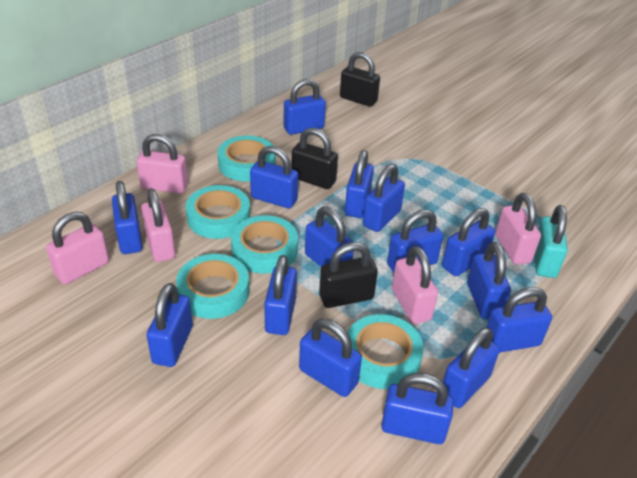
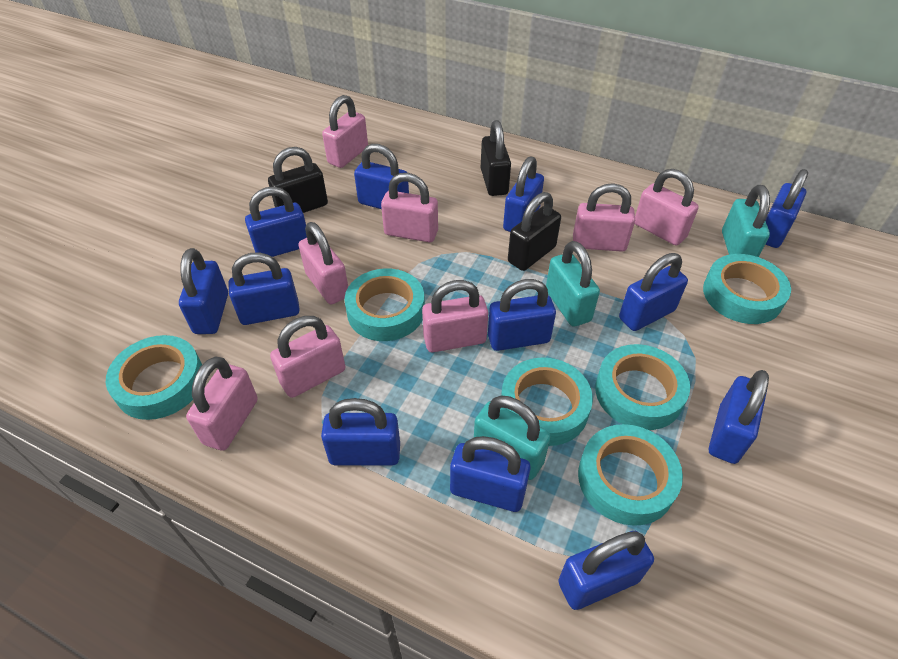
blue padlock: [112,181,143,254] [146,283,193,367] [250,146,298,209] [264,255,297,335] [284,79,326,135] [299,319,362,397] [305,207,353,267] [345,150,374,218] [363,164,405,232] [381,373,454,444] [387,210,443,272] [442,208,495,276] [443,328,500,408] [467,242,511,319] [486,287,552,353] = 15 -> [179,248,228,334] [228,252,300,325] [245,187,307,257] [321,398,400,466] [354,144,409,209] [450,436,531,512] [488,279,556,351] [503,156,544,232] [558,531,654,610] [619,253,688,331] [709,370,769,464] [765,169,808,248] = 12
pink padlock: [46,212,109,284] [137,134,188,194] [141,188,176,262] [392,246,438,324] [495,193,541,265] = 5 -> [186,356,258,451] [270,316,346,398] [298,222,348,304] [322,95,368,168] [381,173,438,242] [422,280,488,352] [573,183,635,252] [635,169,699,245] = 8
turquoise padlock: [534,205,568,278] = 1 -> [474,396,551,480] [546,241,600,327] [722,185,770,257] = 3
turquoise tape: [176,254,249,319] [186,185,250,239] [218,136,276,182] [231,215,298,274] [347,314,424,389] = 5 -> [106,335,202,420] [344,269,425,341] [501,357,593,446] [578,424,683,526] [595,344,690,430] [703,254,791,324] = 6

